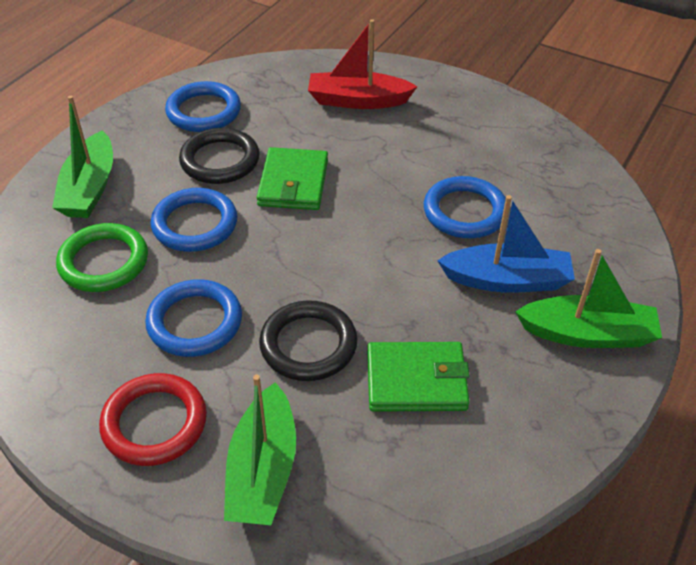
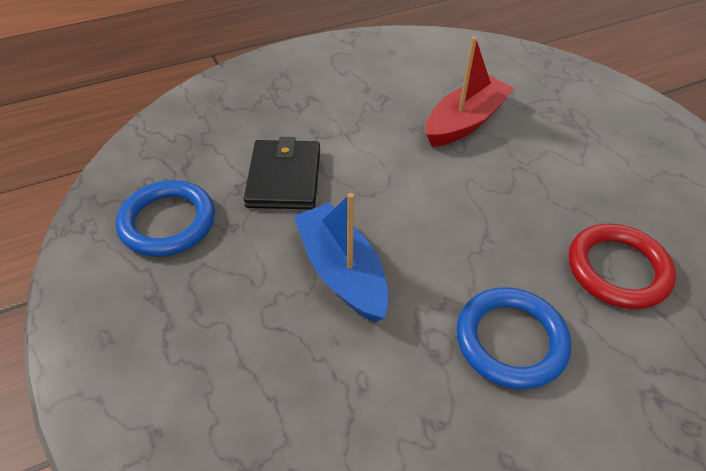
black ring: [179,128,260,184] [259,300,357,381] = 2 -> none = 0
black wallet: none = 0 -> [244,137,320,209] = 1
blue ring: [145,279,242,357] [150,188,238,252] [165,81,241,132] [424,176,506,238] = 4 -> [116,180,215,257] [456,287,571,390] = 2
green boat: [52,96,113,218] [224,374,296,525] [515,249,662,348] = 3 -> none = 0
green ring: [56,223,148,292] = 1 -> none = 0
green wallet: [257,147,328,210] [367,342,470,412] = 2 -> none = 0

